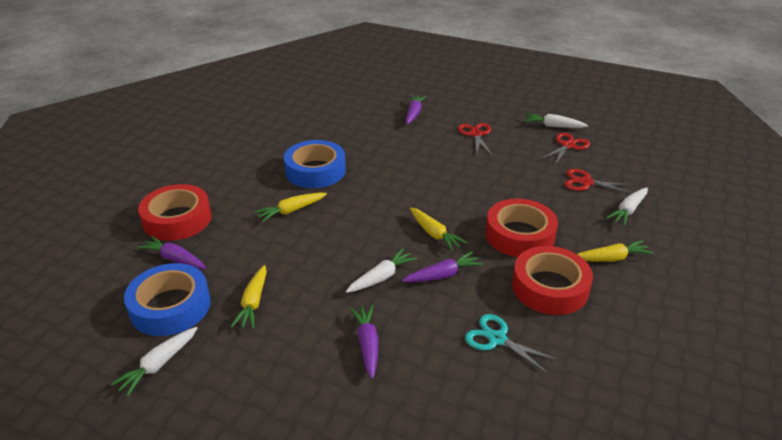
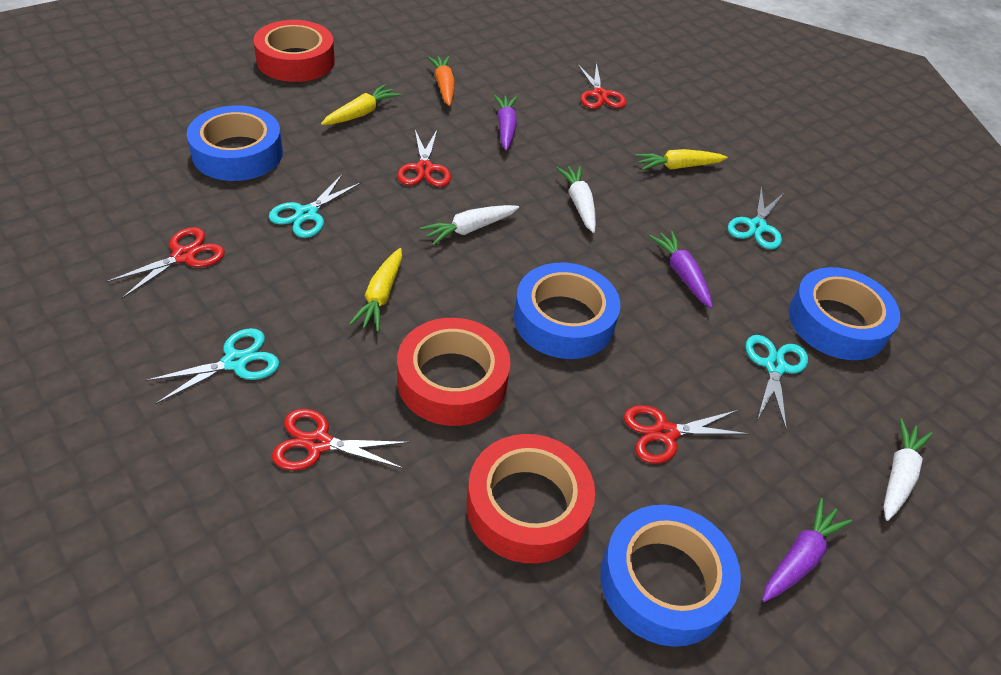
blue tape: [124,263,210,336] [284,140,346,188] = 2 -> [187,106,283,181] [514,263,620,359] [600,505,741,647] [788,267,900,360] = 4
orange carrot: none = 0 -> [427,56,455,106] = 1
purple carrot: [137,236,207,269] [350,305,379,379] [402,251,483,282] [406,95,426,124] = 4 -> [494,95,517,151] [649,231,713,308] [762,498,852,602] = 3
red scissors: [458,123,492,155] [541,133,590,165] [565,169,634,193] = 3 -> [106,227,225,299] [272,409,410,470] [397,130,451,187] [577,62,627,109] [624,405,750,464] = 5
turquoise scissors: [465,314,559,374] = 1 -> [145,328,279,404] [269,174,361,238] [728,187,784,249] [745,335,808,430] = 4
white carrot: [110,327,197,397] [346,248,417,293] [524,113,588,128] [606,188,648,226] = 4 -> [420,205,519,246] [557,166,596,233] [883,419,933,521] = 3
yellow carrot: [231,265,267,329] [255,193,327,222] [410,207,467,251] [577,240,653,262] = 4 -> [321,84,401,125] [349,248,402,332] [635,149,728,170] = 3

